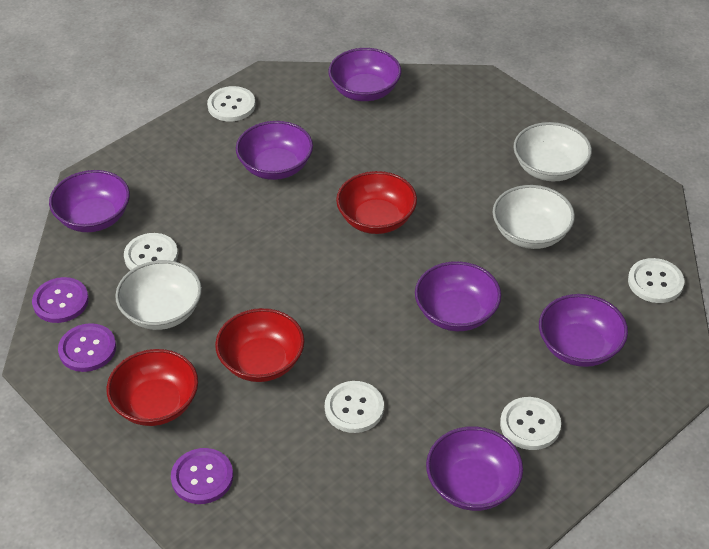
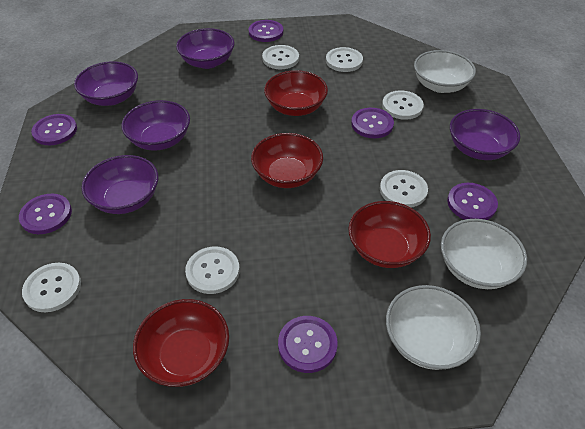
purple bowl: [49,170,130,232] [236,121,313,180] [328,48,401,101] [415,261,501,331] [426,426,523,511] [539,294,628,367] = 6 -> [74,61,138,106] [81,155,158,214] [121,100,190,151] [176,28,234,69] [450,109,520,160] = 5
purple button: [32,277,89,323] [58,323,116,372] [171,448,233,504] = 3 -> [19,194,72,234] [31,114,77,145] [249,20,283,42] [278,316,338,373] [351,108,394,138] [447,183,498,220] = 6
red bowl: [107,349,198,426] [215,308,305,382] [336,171,417,234] = 3 -> [133,299,229,387] [251,133,323,188] [264,70,328,116] [348,201,431,268] = 4
white button: [124,233,178,270] [207,86,256,122] [325,381,384,433] [500,397,561,450] [628,258,684,303] = 5 -> [22,263,81,312] [185,246,240,294] [262,45,299,69] [326,47,363,72] [380,170,428,207] [382,90,424,120] = 6

